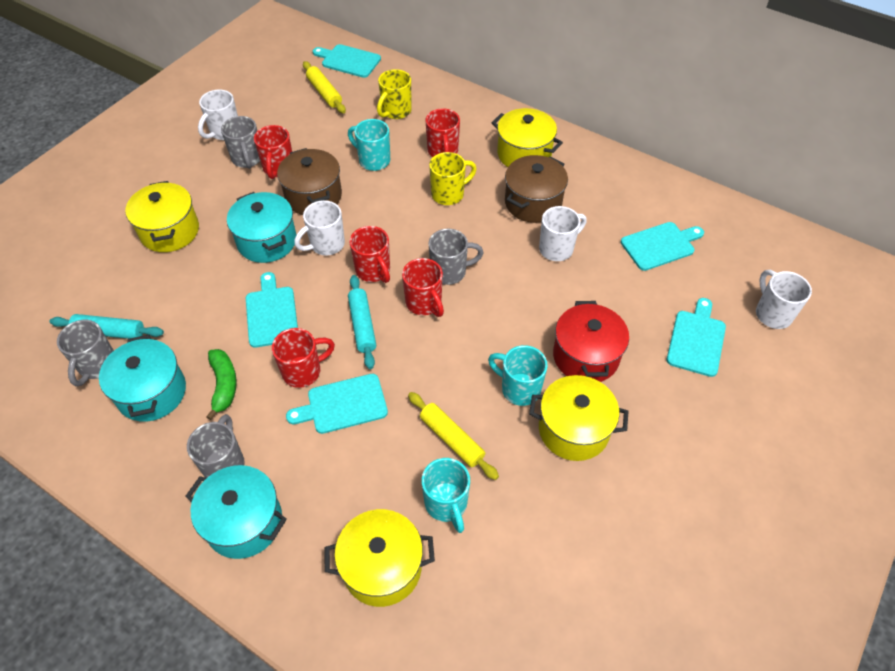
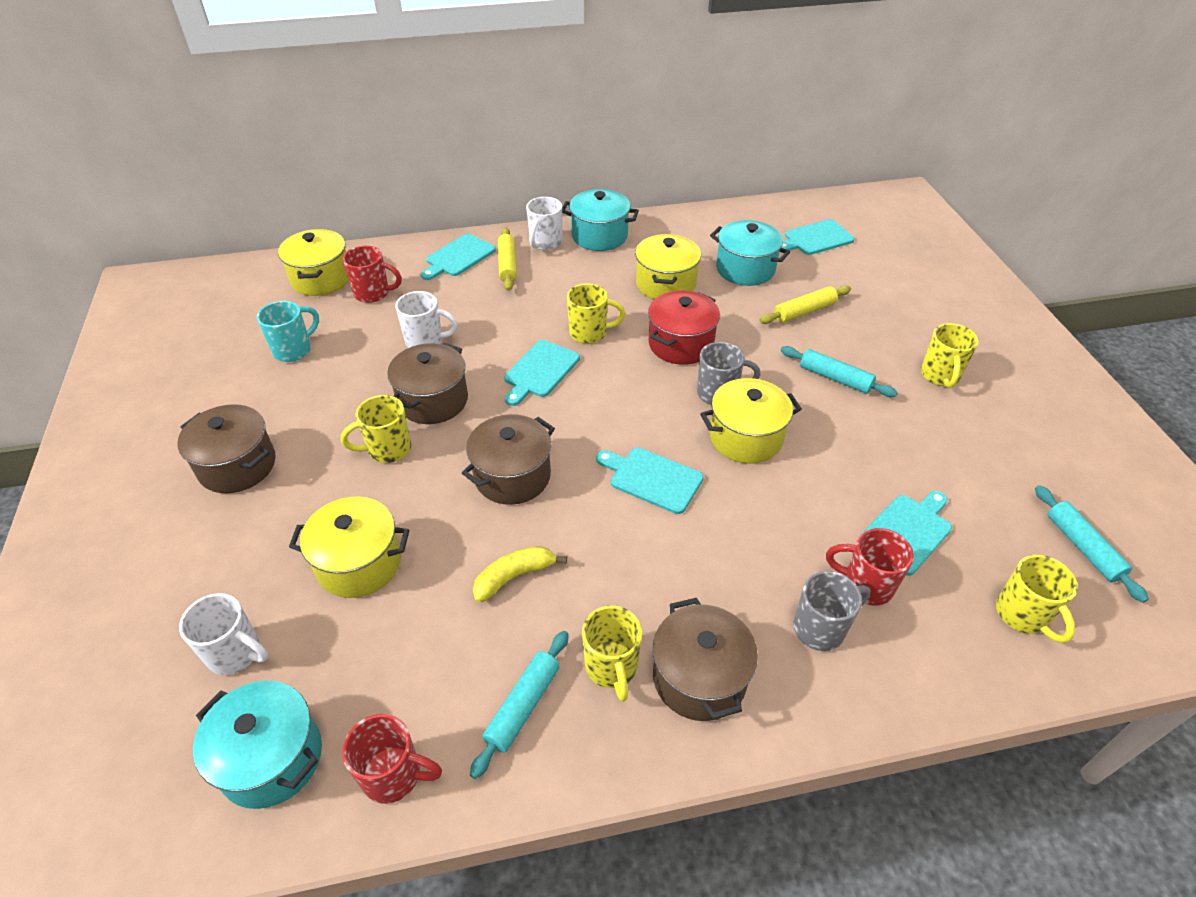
brown pot: [277,148,342,215] [505,155,568,223] = 2 -> [178,404,276,493] [387,343,468,424] [462,414,555,505] [653,598,758,721] = 4
green banana: [206,349,237,420] = 1 -> none = 0
grey mug: [57,320,114,386] [187,414,245,478] [221,116,260,169] [428,228,484,285] = 4 -> [697,342,760,405] [794,571,870,651] = 2
red mug: [254,125,292,179] [272,328,335,388] [349,226,390,283] [402,258,444,317] [426,109,460,157] = 5 -> [342,714,442,804] [343,246,402,303] [826,528,914,606] = 3
turquoise mug: [348,119,390,171] [422,458,470,533] [488,345,548,406] = 3 -> [257,301,319,362] = 1
turquoise rolling pin: [50,314,164,339] [348,275,376,369] = 2 -> [470,631,569,779] [781,346,898,397] [1035,485,1149,603] = 3
white mug: [198,90,238,140] [294,200,345,255] [539,206,587,261] [756,270,812,329] = 4 -> [179,593,268,675] [395,291,458,348] [526,197,562,250] = 3
yellow banana: none = 0 -> [473,546,567,603] = 1
yellow mug: [377,69,411,119] [429,152,477,205] = 2 -> [341,395,411,463] [567,283,625,344] [582,605,642,702] [921,323,979,388] [996,555,1078,643] = 5

